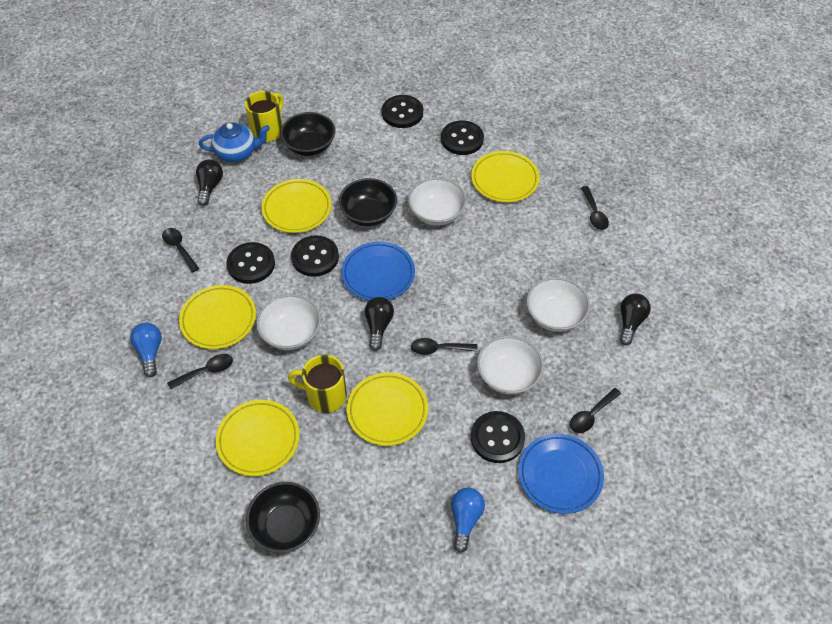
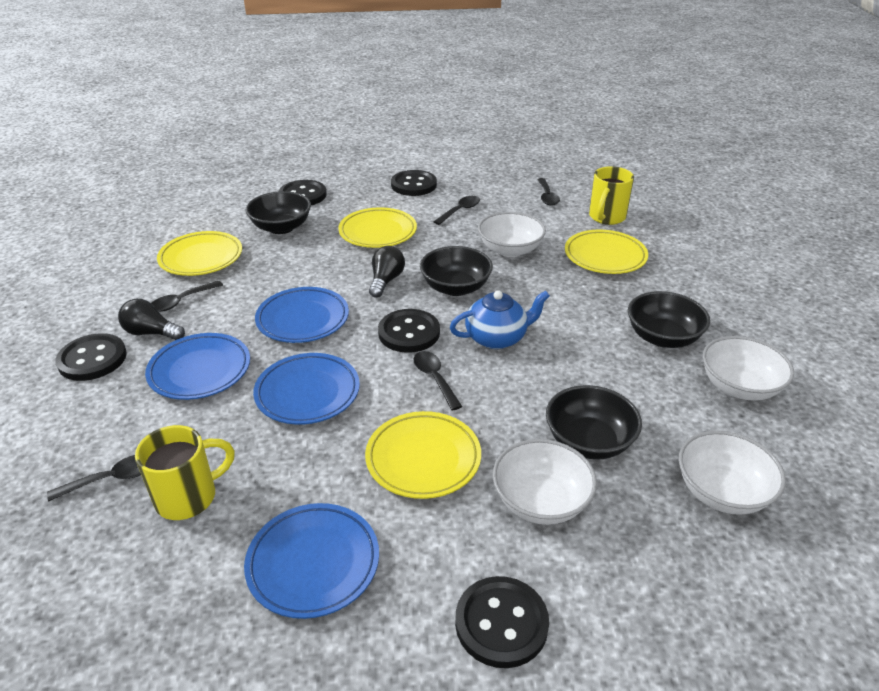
black bowl: [246,482,320,553] [280,112,336,156] [339,178,397,226] = 3 -> [245,191,311,234] [420,246,493,296] [546,385,642,460] [628,291,710,348] = 4
black light bulb: [196,159,223,206] [364,297,394,351] [620,293,651,345] = 3 -> [118,299,185,340] [369,246,405,298] = 2
blue light bulb: [130,323,162,377] [451,488,485,553] = 2 -> none = 0
blue plate: [342,241,415,301] [518,434,604,514] = 2 -> [145,333,250,400] [244,503,379,619] [253,353,360,425] [255,287,349,343] = 4
yellow plate: [179,285,256,349] [216,400,300,476] [261,179,332,233] [347,372,428,446] [471,151,540,202] = 5 -> [157,231,242,276] [338,207,417,248] [365,411,481,499] [565,230,648,274] = 4

